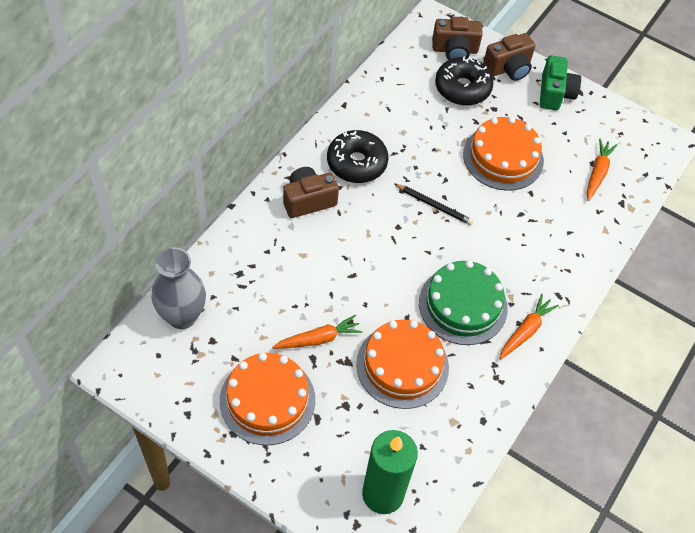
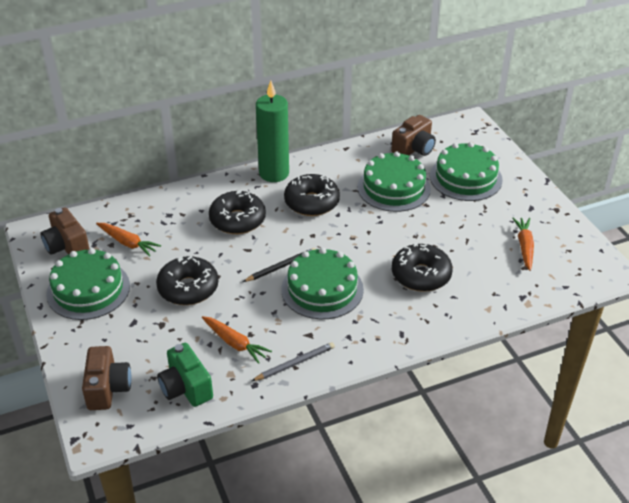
black donut: [327,130,388,183] [435,56,493,106] = 2 -> [156,256,218,305] [209,190,266,234] [284,174,340,216] [392,243,453,292] = 4
green cake: [419,260,508,345] = 1 -> [46,248,130,320] [281,248,364,319] [358,151,431,212] [430,142,503,201] = 4
grey pencil: none = 0 -> [252,342,335,381] = 1
grey vase: [152,247,206,329] = 1 -> none = 0
orange cake: [220,353,315,445] [356,320,449,409] [463,117,544,191] = 3 -> none = 0

